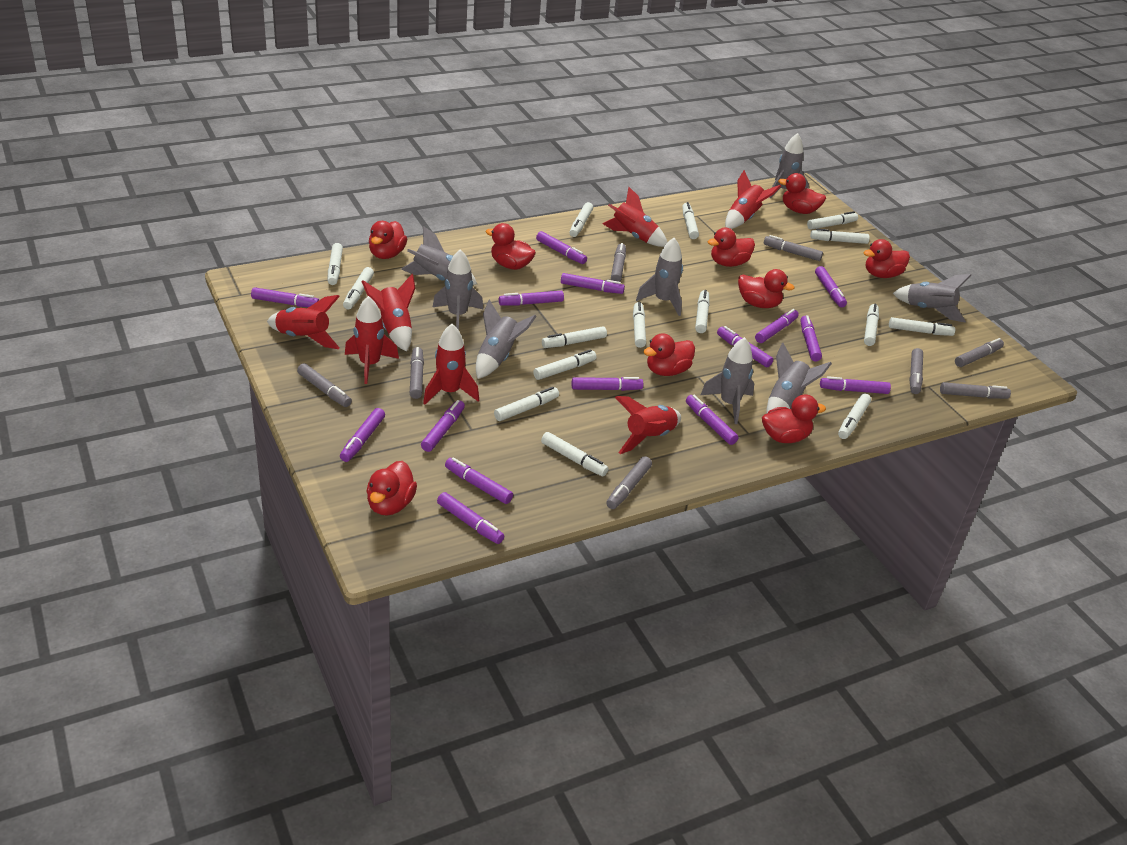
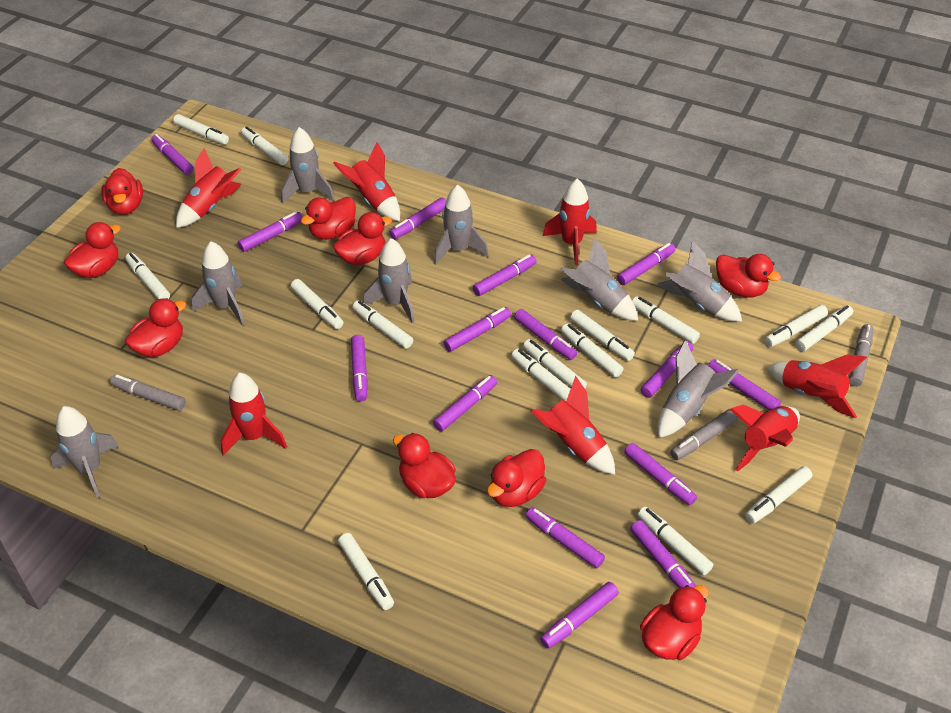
grey marker: [297,363,352,407] [410,347,424,399] [606,456,652,509] [611,243,626,282] [764,235,823,261] [910,348,923,394] [940,382,1011,399] [955,338,1004,367] = 8 -> [110,375,186,411] [670,409,738,460] [849,324,873,387] = 3

